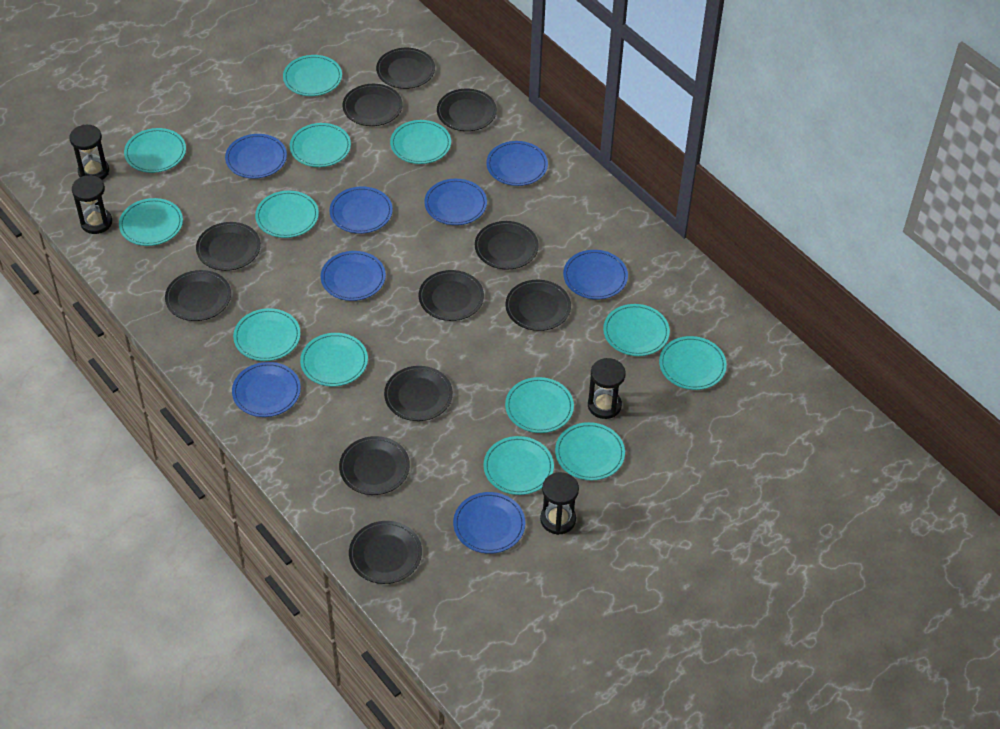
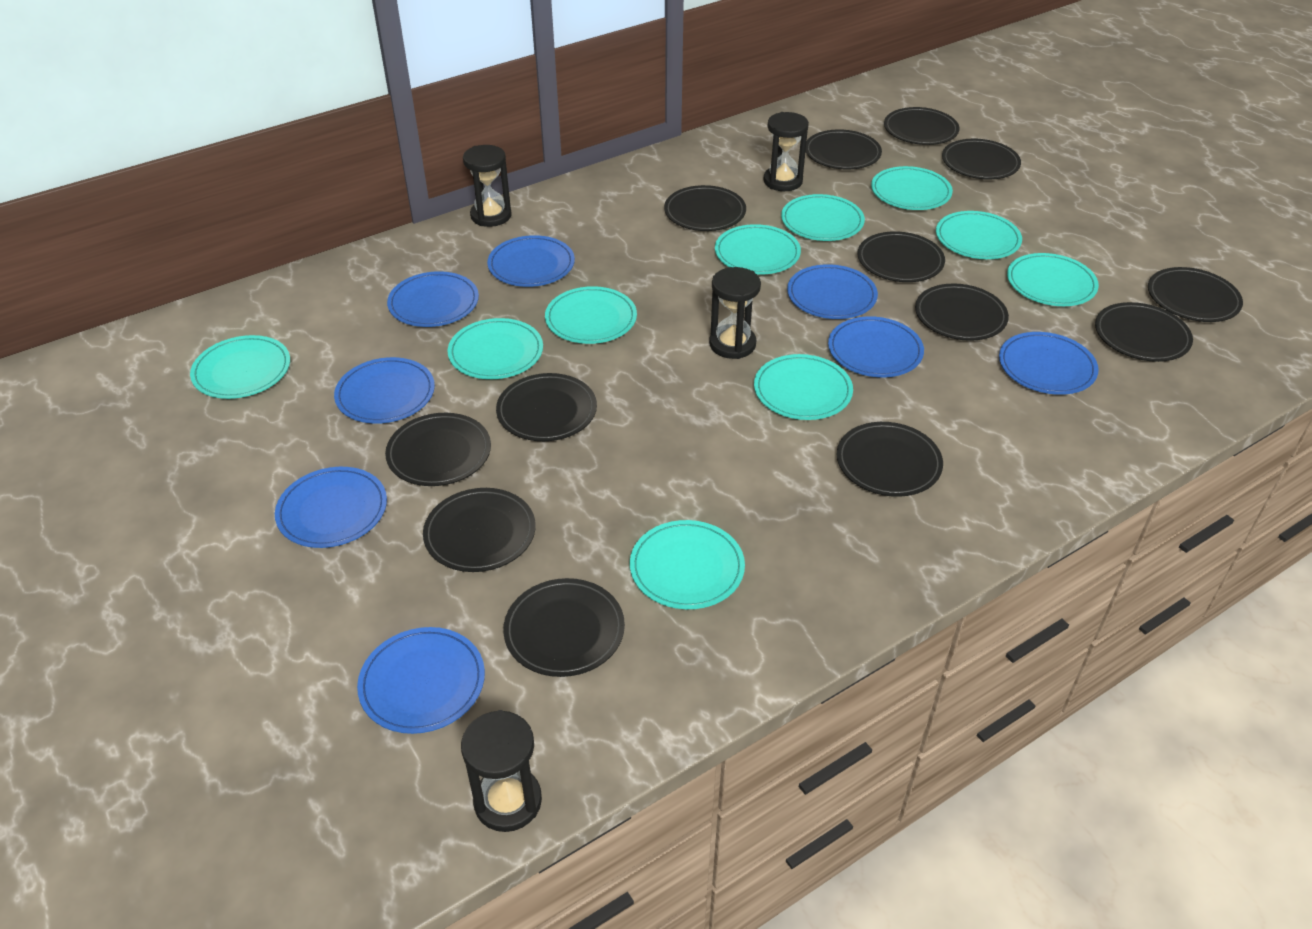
black plate: [165,270,231,321] [196,222,261,271] [339,436,410,495] [343,84,403,126] [349,521,422,584] [376,48,435,89] [384,366,453,421] [419,270,484,321] [437,89,497,131] [475,221,539,269] [505,280,571,331] = 11 -> [385,413,491,486] [423,488,536,572] [496,373,597,441] [503,578,625,677] [664,185,746,231] [805,129,882,170] [837,422,943,497] [857,231,945,282] [884,107,959,145] [915,283,1009,341] [942,139,1021,179] [1095,302,1193,362] [1148,267,1243,322] = 13
turquoise plate: [119,198,183,246] [124,128,186,173] [233,308,300,361] [255,191,319,238] [283,55,342,96] [290,123,351,167] [300,333,368,386] [390,120,451,164] [484,436,554,495] [505,377,574,433] [555,422,625,481] [603,304,670,356] [659,336,727,390] = 13 -> [190,335,290,399] [448,318,543,379] [545,286,637,344] [630,520,745,609] [715,224,801,275] [754,354,853,420] [781,194,865,241] [871,166,953,210] [936,211,1022,259] [1007,253,1099,306] = 10

